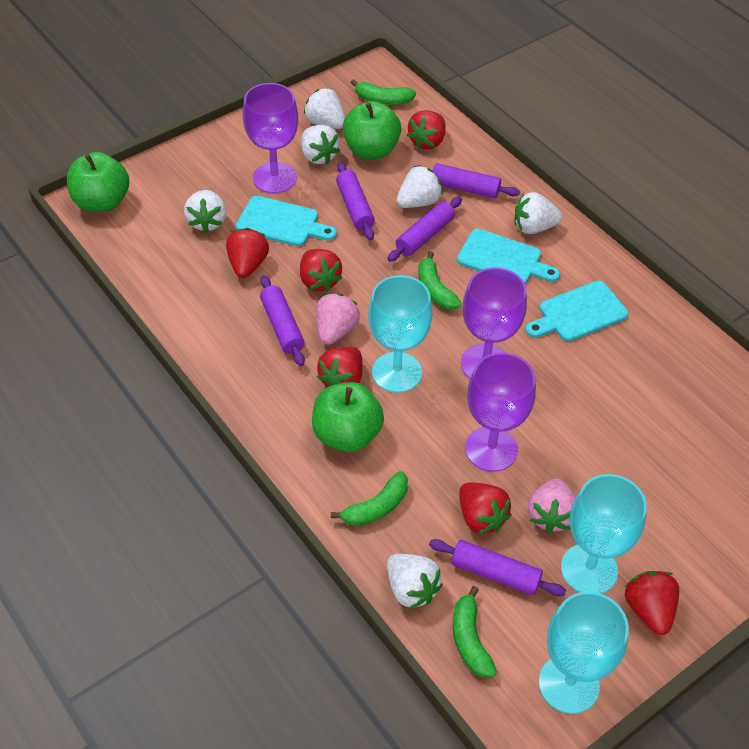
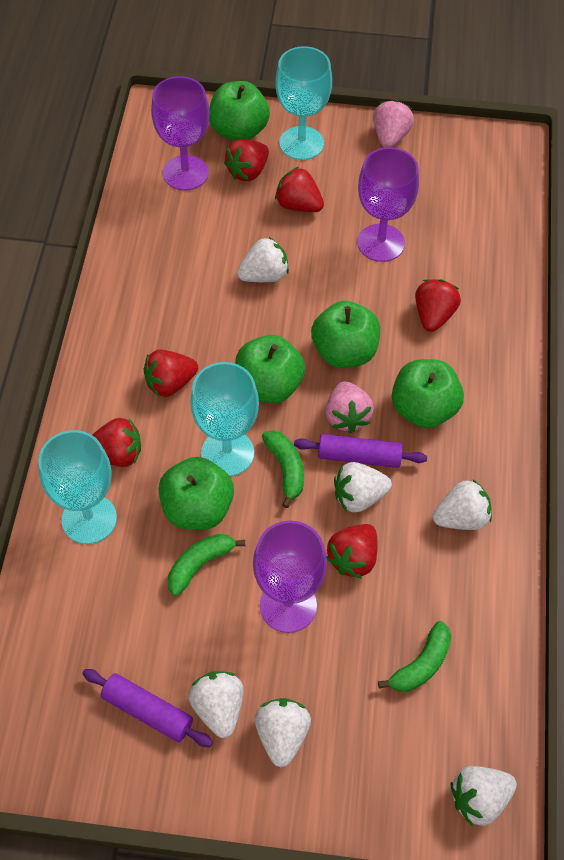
green apple: [67,152,129,212] [312,382,384,452] [343,101,401,159] = 3 -> [158,457,234,530] [209,81,270,141] [235,335,305,403] [311,301,380,368] [392,359,464,428] = 5
green banana: [331,471,408,526] [351,79,416,105] [418,251,462,310] [453,586,497,678] = 4 -> [168,534,245,596] [262,430,304,508] [378,621,451,692] = 3
purple rolling pin: [260,275,305,366] [336,162,375,240] [387,197,462,262] [413,163,520,198] [429,539,566,596] = 5 -> [82,669,213,747] [294,434,427,468] = 2
turquoise cutting board: [236,196,337,246] [457,229,560,284] [526,281,628,341] = 3 -> none = 0

